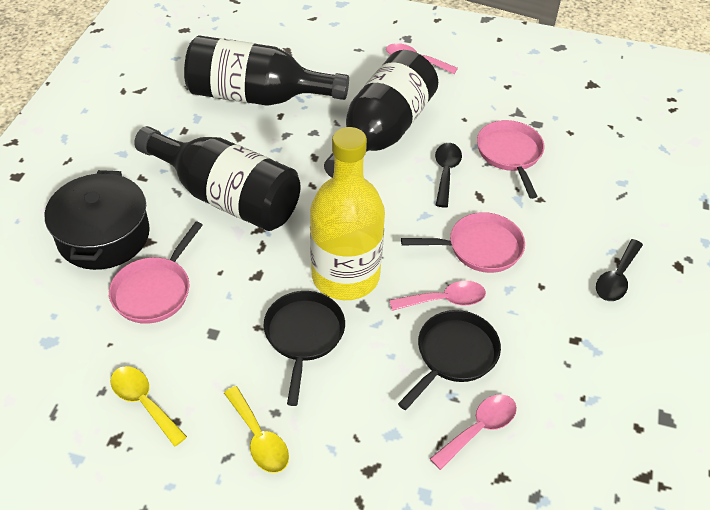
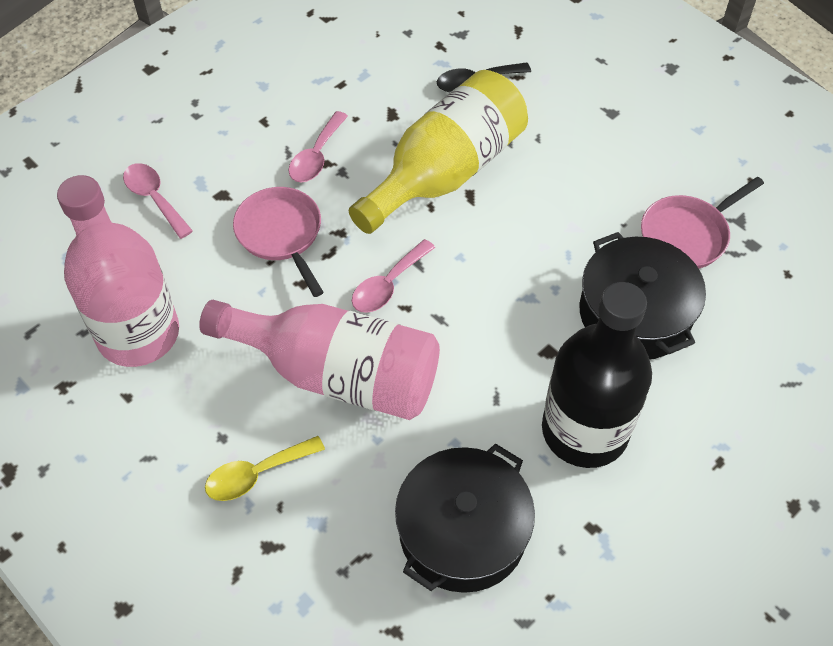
black bottle: [134,126,301,231] [184,35,349,106] [324,50,438,178] = 3 -> [542,282,652,468] = 1
black pan: [264,291,345,406] [398,310,501,410] = 2 -> none = 0
black pot: [45,170,150,270] = 1 -> [395,443,535,593] [579,232,706,360] = 2
black spoon: [435,143,462,207] [596,239,643,301] = 2 -> [437,62,531,92] = 1
pink bottle: none = 0 -> [57,175,179,367] [199,300,440,420] = 2
pink pan: [109,221,203,324] [401,212,525,273] [477,120,545,199] = 3 -> [233,187,324,297] [641,177,764,269] = 2
yellow spoon: [111,366,187,447] [224,386,289,473] = 2 -> [205,436,325,501] = 1

